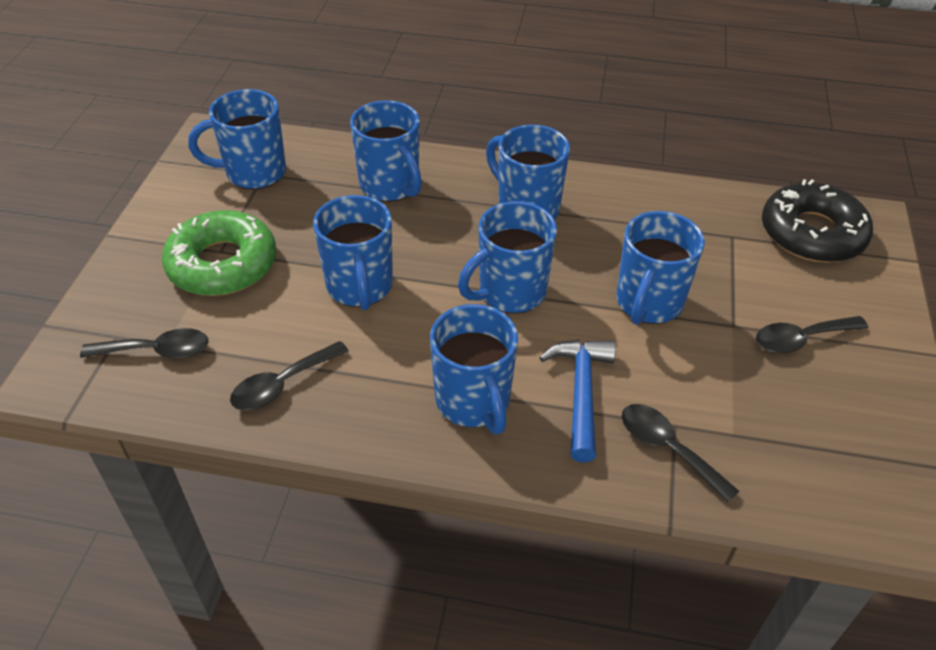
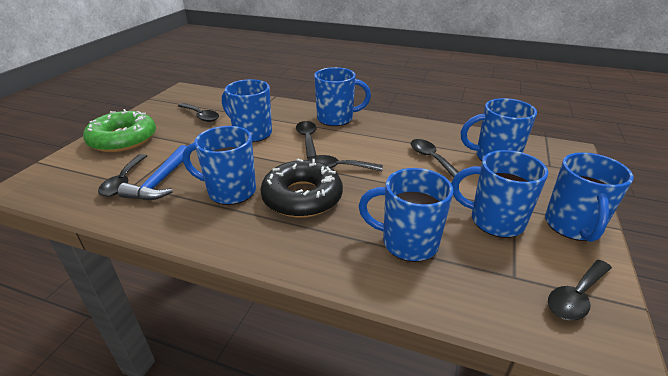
black spoon: [80,328,209,359] [230,341,349,410] [622,404,739,503] [756,316,868,353] = 4 -> [98,154,147,197] [178,103,219,122] [296,121,316,159] [307,155,383,171] [411,139,459,178] [548,260,612,321] = 6

